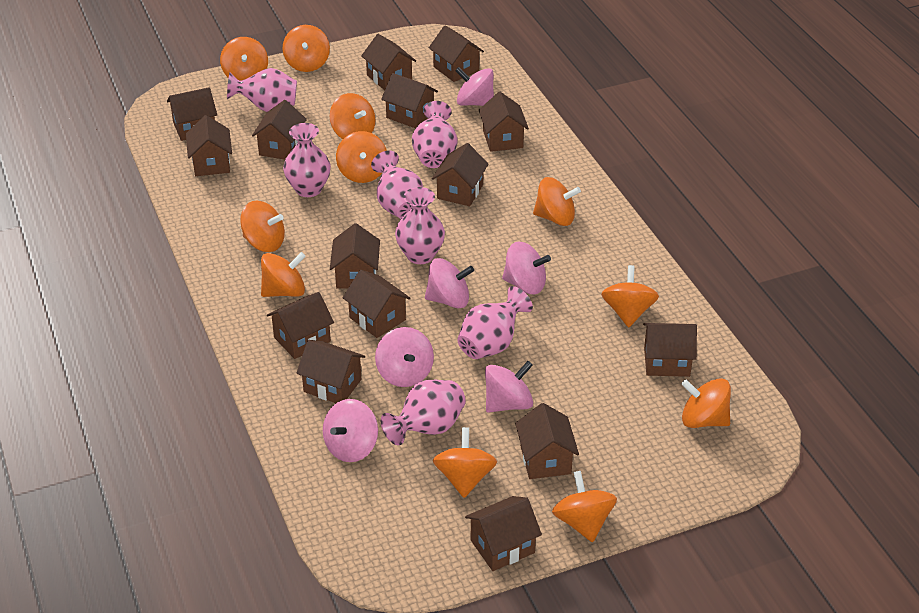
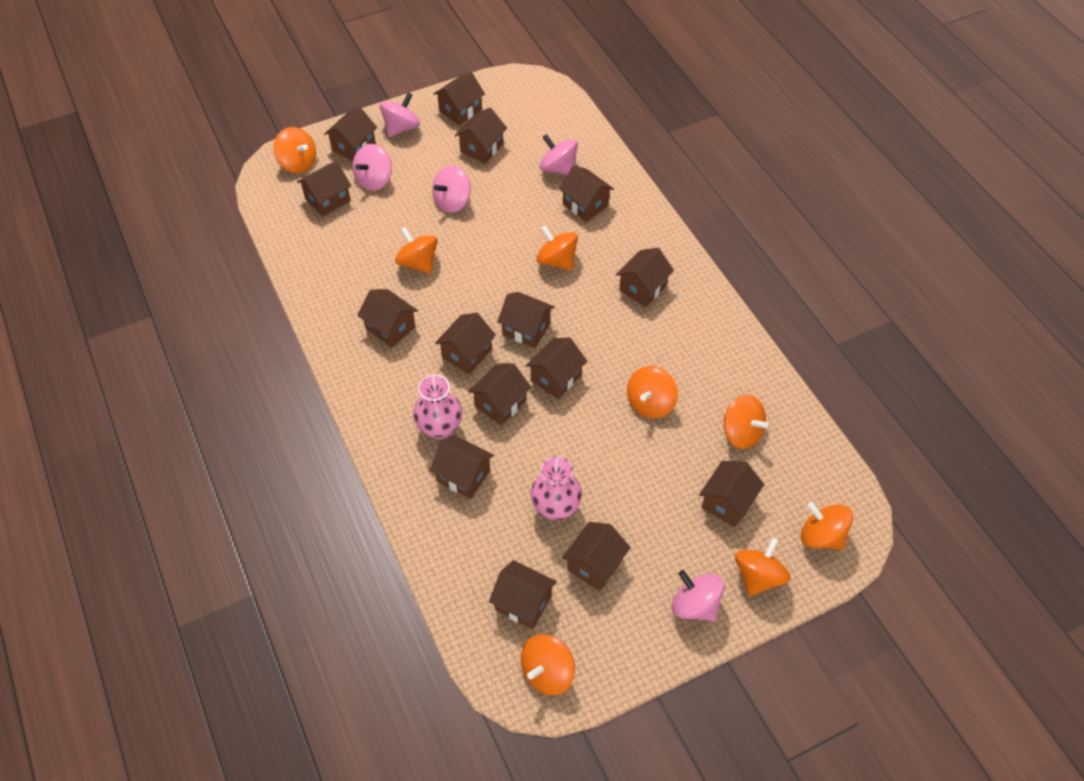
orange spinning top: [220,37,268,81] [240,201,285,252] [261,252,306,297] [283,25,330,72] [330,93,375,139] [336,131,387,183] [433,427,497,498] [533,177,581,226] [552,471,617,542] [601,265,659,327] [682,378,731,428] = 11 -> [273,127,316,173] [395,227,438,274] [521,634,575,695] [537,226,578,271] [627,366,678,419] [724,395,768,449] [735,538,791,596] [801,502,853,550] = 8
pink spinning top: [323,399,378,462] [375,327,434,387] [425,258,474,308] [455,67,494,106] [485,361,533,413] [502,241,551,294] = 6 -> [352,144,392,191] [380,92,420,137] [432,165,471,213] [540,134,578,175] [672,570,725,622] = 5
pink vase: [227,68,297,112] [283,123,331,197] [371,151,423,219] [381,380,465,445] [395,187,445,264] [412,101,458,168] [457,286,533,359] = 7 -> [413,375,462,439] [530,456,582,520] = 2

